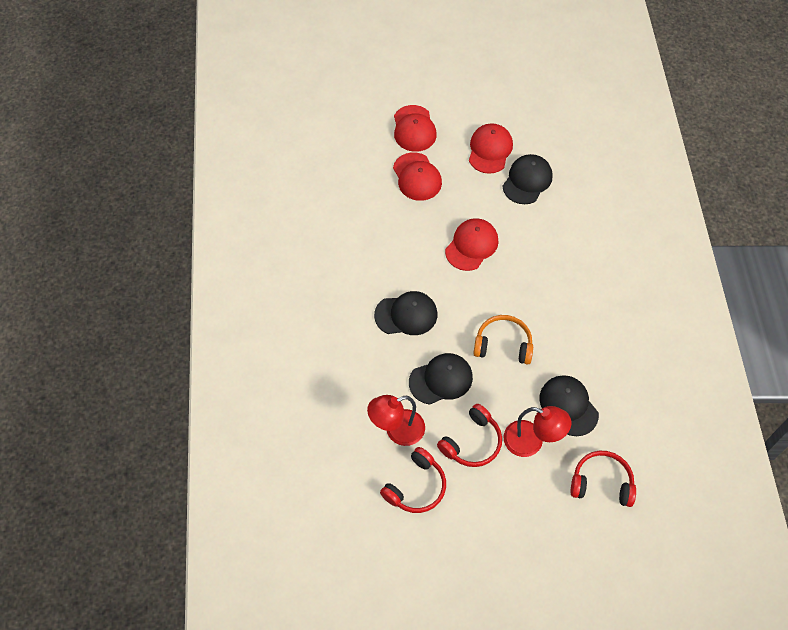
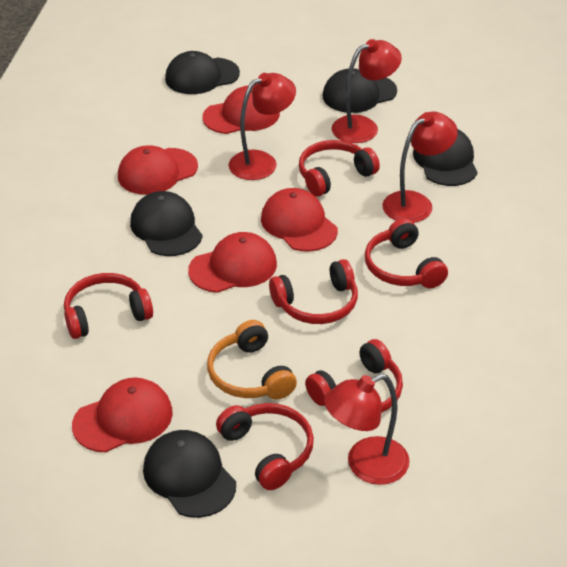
black cap: [374,291,437,335] [409,353,473,405] [502,154,553,204] [539,375,599,436] = 4 -> [130,191,203,256] [143,430,236,518] [165,51,240,94] [323,68,397,113] [413,129,478,186] = 5
red cap: [393,152,442,201] [394,105,437,152] [445,218,499,271] [469,123,513,174] = 4 -> [72,378,173,453] [118,145,198,195] [188,232,277,293] [202,85,280,134] [261,188,338,252] = 5
red headphones: [380,447,446,513] [437,404,502,467] [571,451,636,507] = 3 -> [64,273,153,339] [216,403,314,490] [269,259,358,324] [299,140,380,197] [305,339,403,413] [365,218,448,288] = 6
red lamp: [367,395,425,446] [504,406,571,457] = 2 -> [229,73,296,180] [324,374,410,485] [331,39,402,143] [382,112,458,223] = 4

